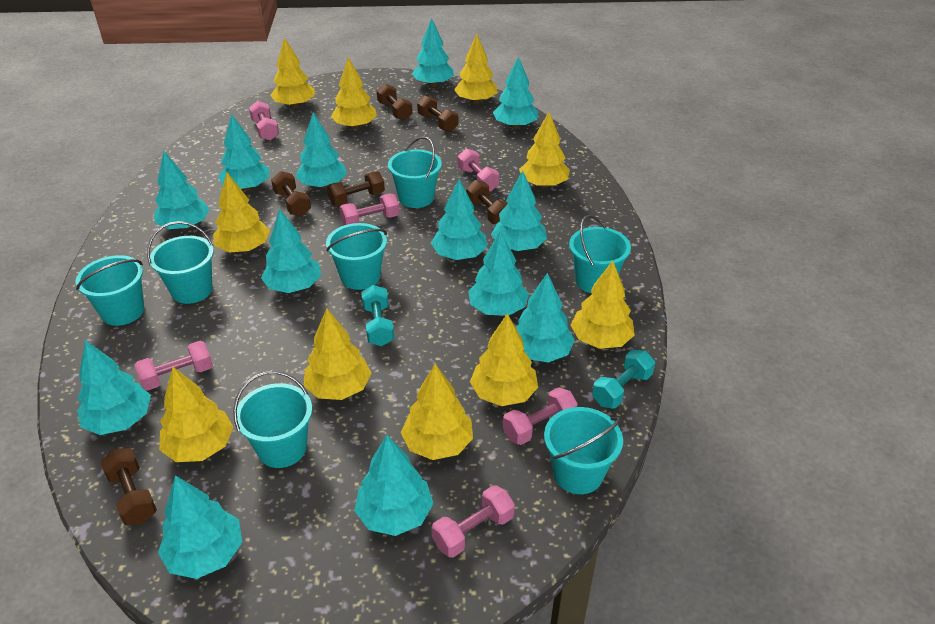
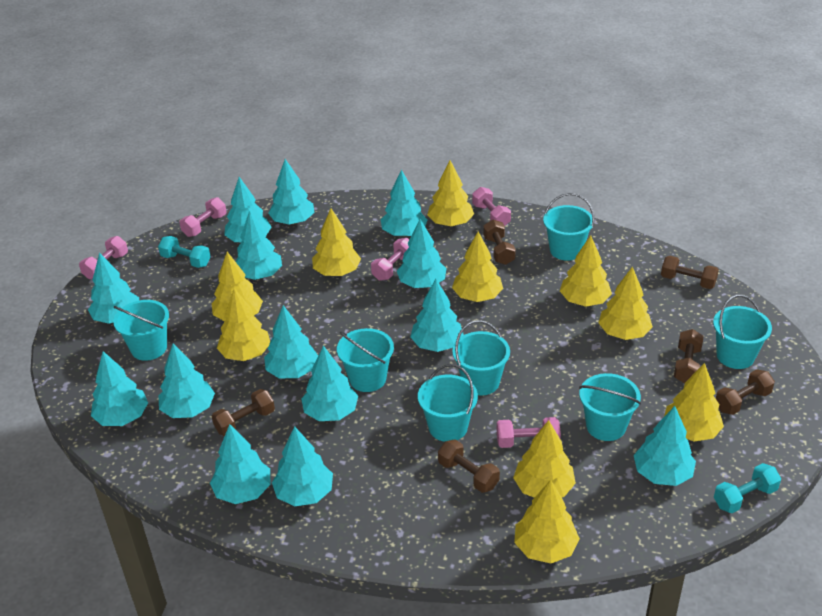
pink dumbbell: [135,341,213,391] [249,101,279,141] [340,193,399,225] [431,485,515,558] [458,149,499,192] [503,387,578,445] = 6 -> [79,236,128,279] [179,197,227,237] [371,238,409,281] [472,187,511,226] [497,417,561,448] = 5
turquoise tree: [77,340,151,435] [154,151,210,230] [158,475,242,579] [218,114,270,191] [261,209,321,293] [296,113,347,189] [354,435,434,536] [412,18,454,87] [431,179,487,260] [468,230,529,316] [491,171,547,251] [493,56,538,129] [516,273,575,363] = 13 -> [88,253,139,324] [91,351,148,426] [158,343,215,418] [210,424,271,504] [224,177,271,242] [235,211,282,280] [264,305,318,379] [268,159,314,225] [272,426,333,506] [301,346,358,421] [381,170,427,237] [397,219,447,288] [410,279,464,352] [634,406,696,486] = 14

